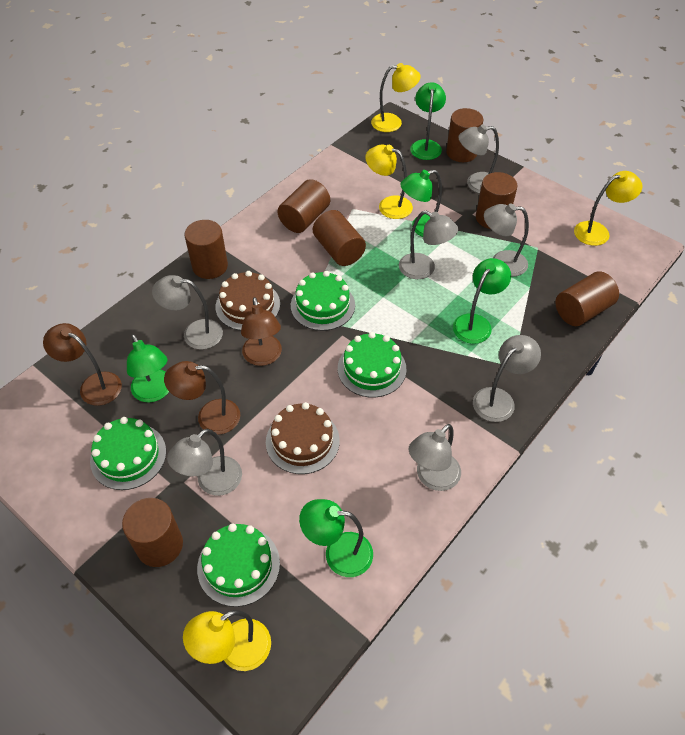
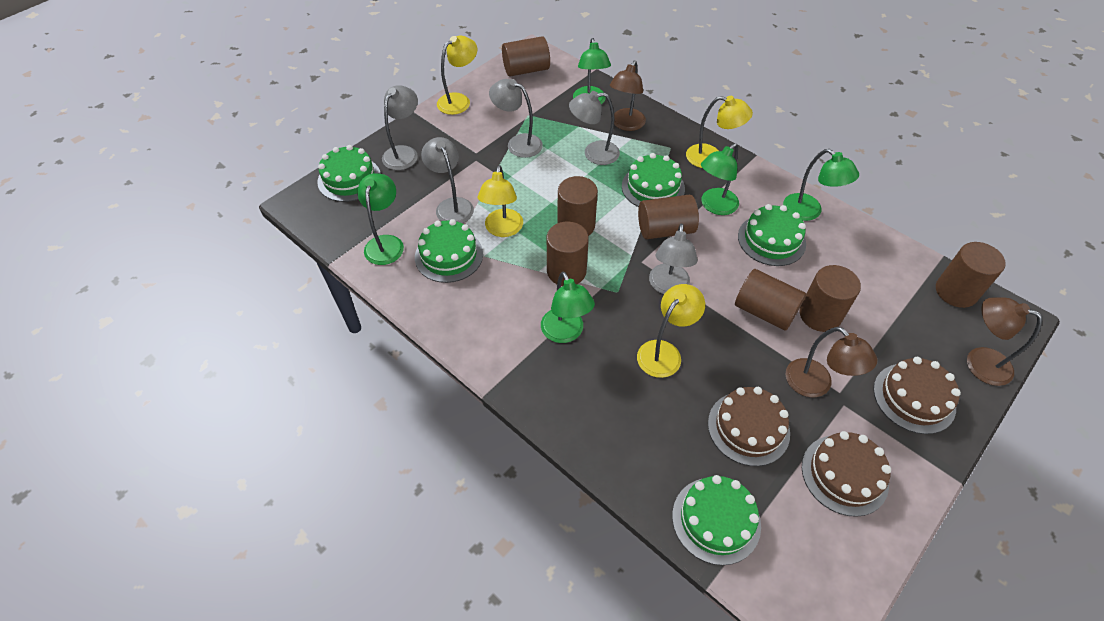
brown cake: [215,271,280,331] [266,402,340,474] = 2 -> [708,387,790,466] [802,431,891,517] [873,357,961,434] = 3
green cake: [90,417,166,490] [197,523,280,607] [291,271,355,331] [338,332,407,397] = 4 -> [317,145,381,202] [415,219,483,283] [622,153,685,207] [672,475,761,565] [738,204,806,266] = 5
grey lamp: [152,275,223,349] [167,429,242,496] [399,211,458,279] [409,424,461,491] [459,124,499,194] [473,335,541,422] [484,203,529,277] = 7 -> [382,85,418,170] [421,137,474,223] [489,79,543,158] [569,91,620,165] [649,224,698,294] = 5

